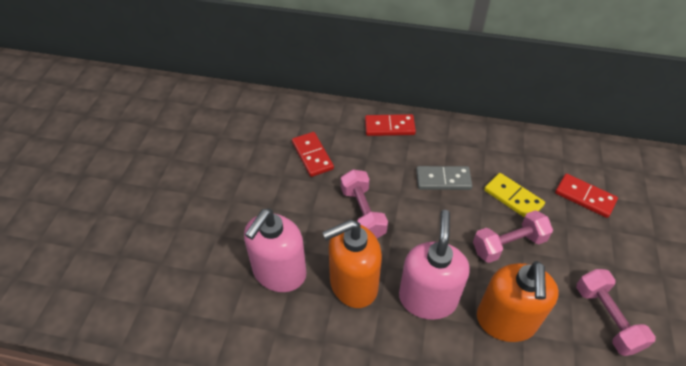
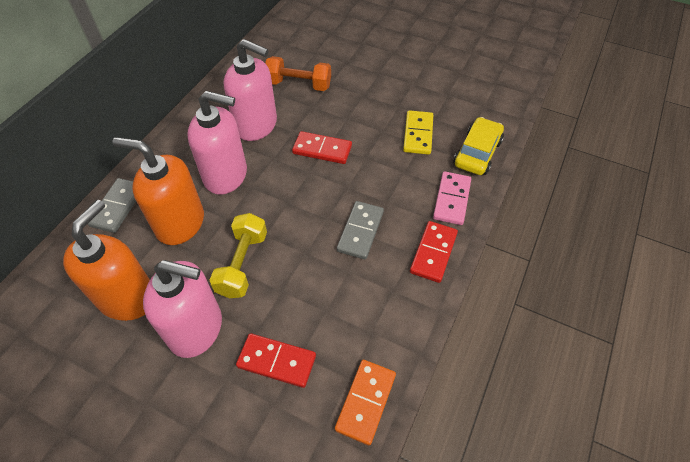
grey domino: [416,166,472,190] = 1 -> [88,178,136,233] [337,201,384,259] = 2
orange domino: none = 0 -> [335,360,396,445] = 1
orange dumbbell: none = 0 -> [265,56,331,91] = 1
pink domino: none = 0 -> [433,171,471,225] = 1
pink dumbbell: [341,169,388,238] [473,210,553,263] [576,269,656,356] = 3 -> none = 0
pink soap dispenser: [244,208,306,292] [399,210,470,320] = 2 -> [143,260,222,358] [187,91,247,195] [224,39,277,141] = 3
yellow car: none = 0 -> [453,117,504,175] = 1
yellow dumbbell: none = 0 -> [210,213,267,298] = 1

